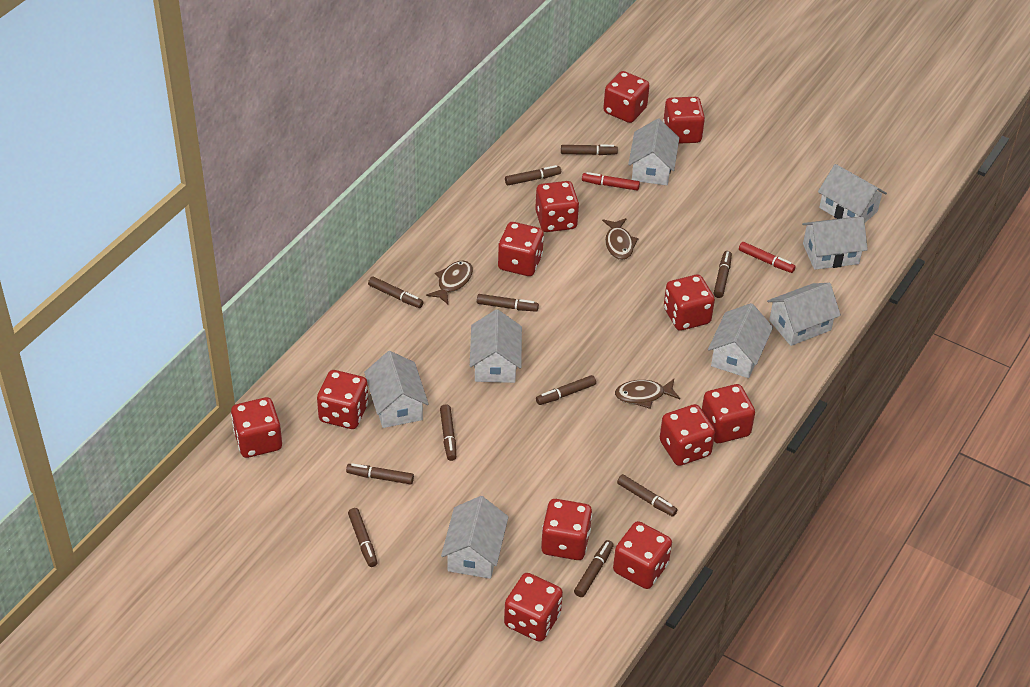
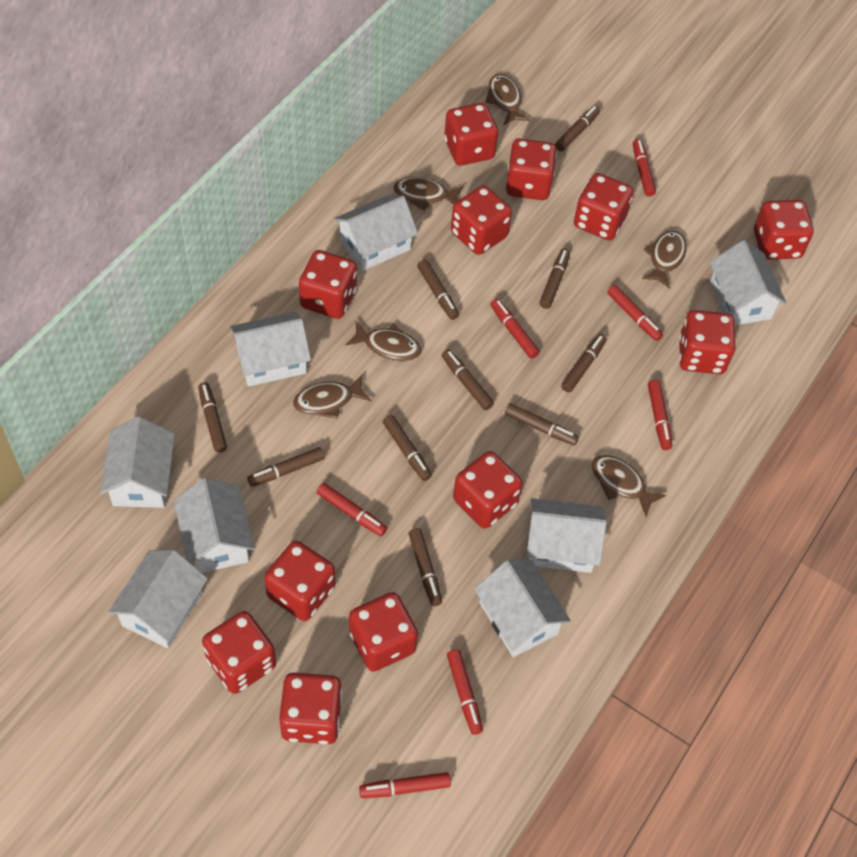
brown fish: [426,261,473,305] [602,218,639,260] [615,379,680,409] = 3 -> [293,375,372,419] [345,321,421,361] [393,177,464,210] [485,74,530,125] [592,455,666,517] [642,231,687,288] = 6
brown marker: [346,463,414,485] [348,508,377,567] [368,276,424,308] [440,405,456,461] [477,294,539,312] [505,165,561,185] [536,375,596,405] [561,145,618,155] [574,540,614,597] [617,474,678,517] [714,251,732,298] = 11 -> [198,382,227,452] [247,447,325,487] [383,415,432,481] [409,528,442,606] [417,260,459,320] [442,349,494,410] [505,403,579,446] [539,249,570,309] [555,106,600,151] [561,334,607,392] = 10
red marker: [582,172,640,191] [739,242,796,273] = 2 -> [317,483,387,536] [359,772,451,798] [447,649,483,735] [491,299,539,359] [607,285,663,341] [633,139,656,197] [648,380,672,450] = 7

